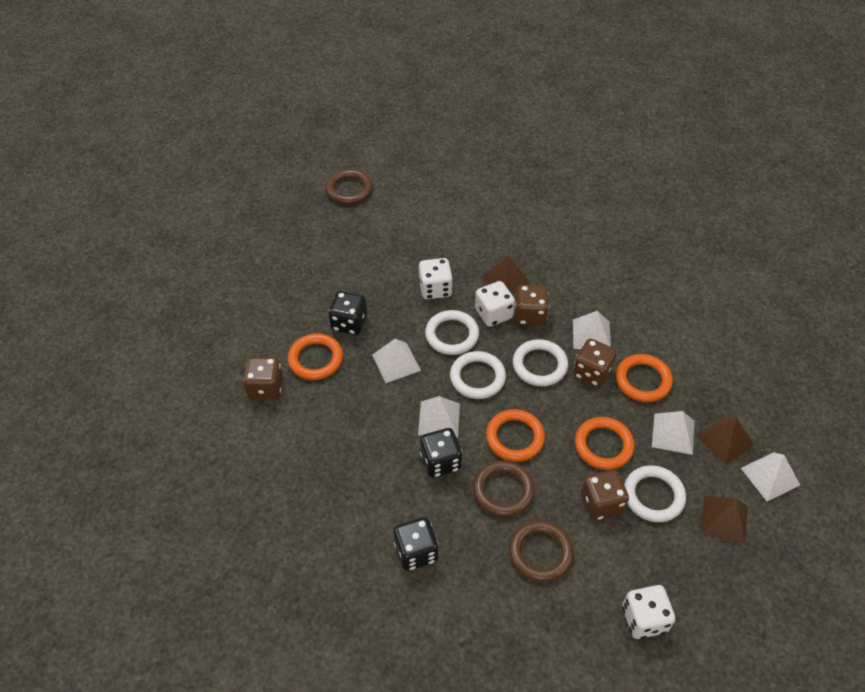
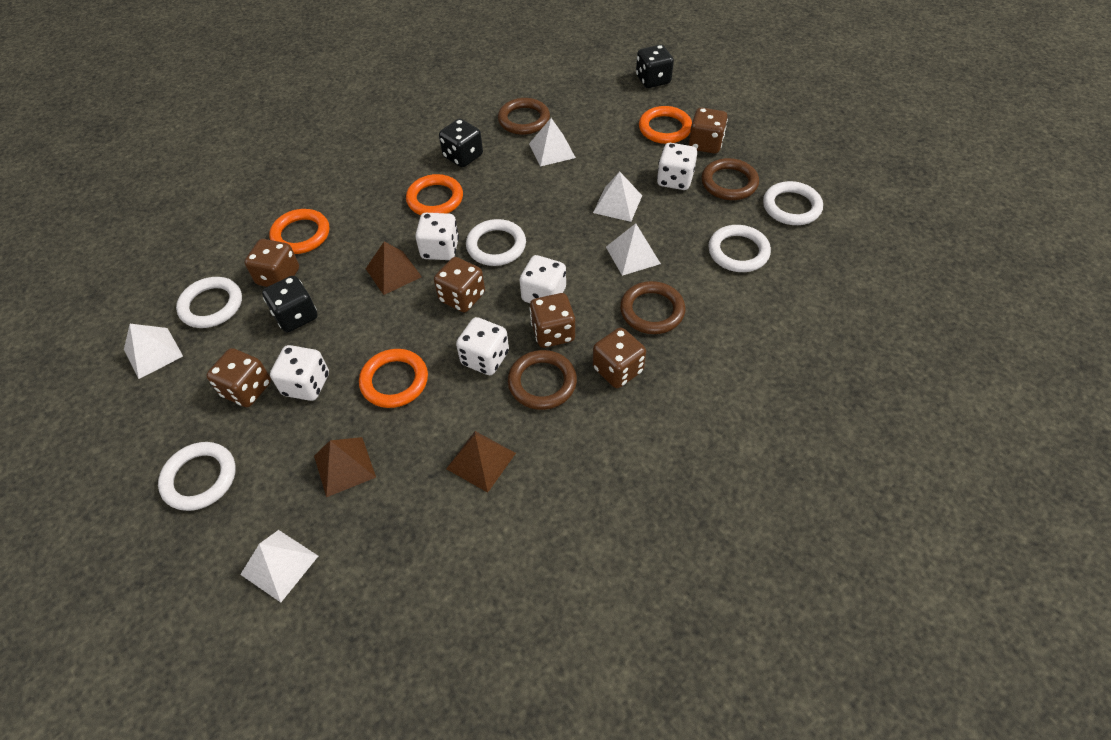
brown dice: [243,357,283,399] [515,285,549,326] [573,339,617,387] [581,470,629,520] = 4 -> [206,348,271,407] [244,239,299,287] [434,257,485,313] [529,293,575,348] [593,328,646,388] [689,108,728,154] = 6
brown ring: [326,169,373,205] [473,460,535,517] [509,520,574,582] = 3 -> [498,98,550,135] [508,350,577,410] [620,281,686,334] [702,158,759,200] = 4
white dice: [419,258,453,299] [475,281,515,327] [622,585,675,639] = 3 -> [270,345,329,401] [415,213,459,260] [456,317,509,375] [520,255,566,303] [657,143,697,190] = 5
white ring: [425,310,479,355] [450,351,506,399] [513,339,568,386] [624,465,686,522] = 4 -> [158,442,236,511] [176,277,242,328] [466,219,526,266] [708,225,771,272] [763,181,823,225] = 5

